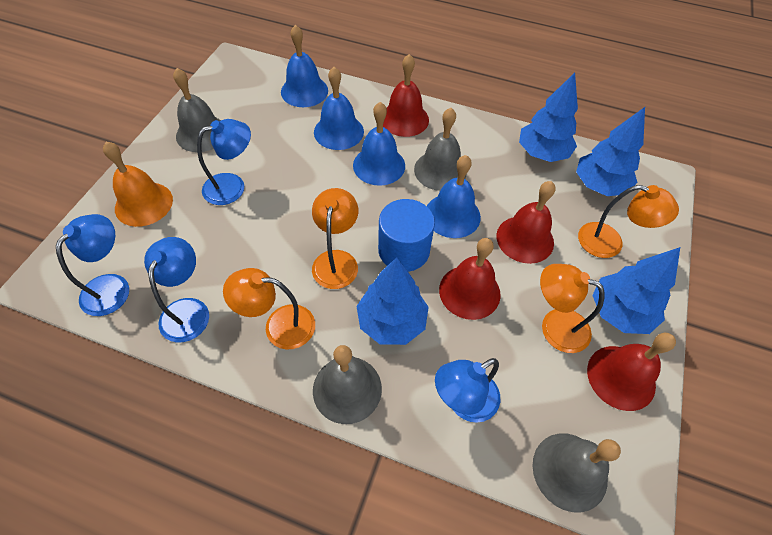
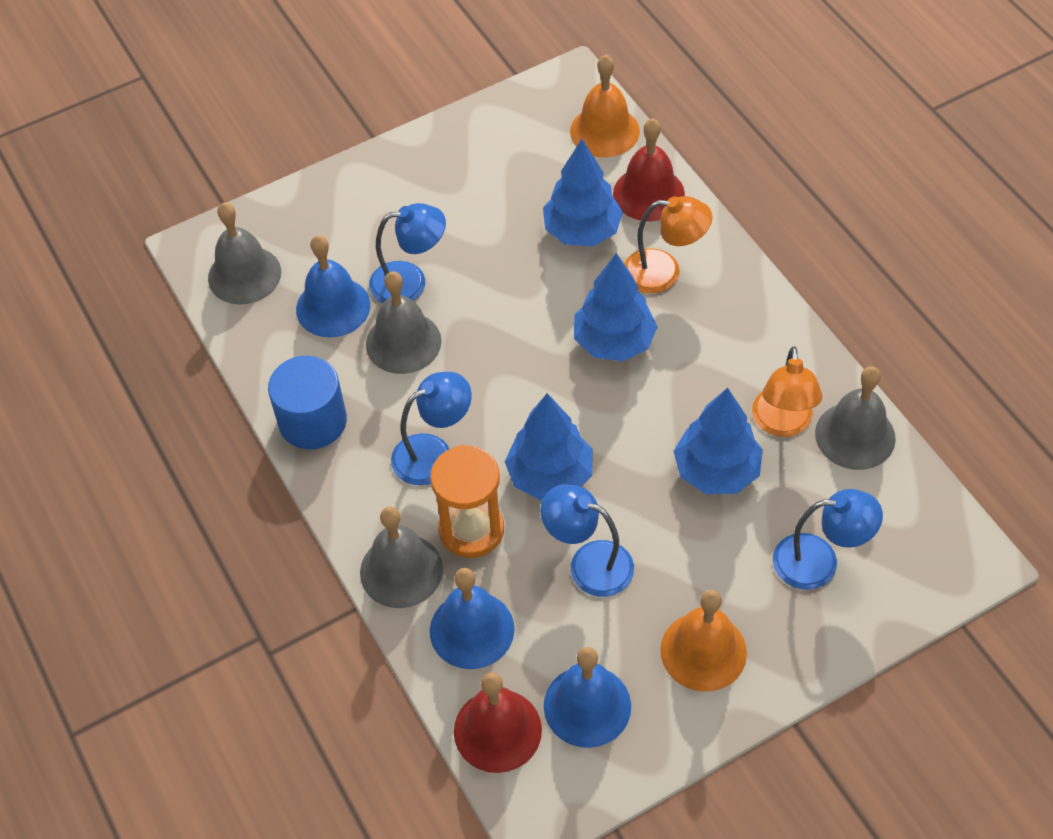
blue bell: [281,25,328,107] [314,67,364,150] [353,102,405,186] [427,155,481,238] = 4 -> [296,235,370,338] [430,568,515,669] [544,647,631,748] = 3
orange bell: [103,142,173,227] = 1 -> [570,55,640,157] [660,590,747,692] = 2
orange hourglass: none = 0 -> [430,445,504,558] = 1
orange lamp: [223,268,315,349] [312,188,358,289] [540,264,605,353] [578,185,679,258] = 4 -> [624,196,713,293] [752,346,822,437] = 2
red bell: [383,54,429,137] [439,238,501,320] [496,181,556,264] [587,333,676,411] = 4 -> [454,672,542,773] [613,118,685,221] = 2

